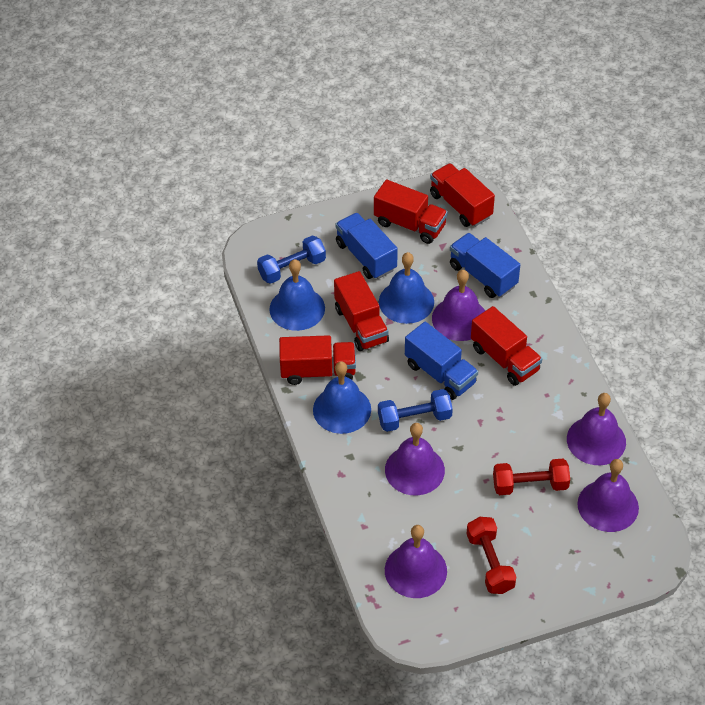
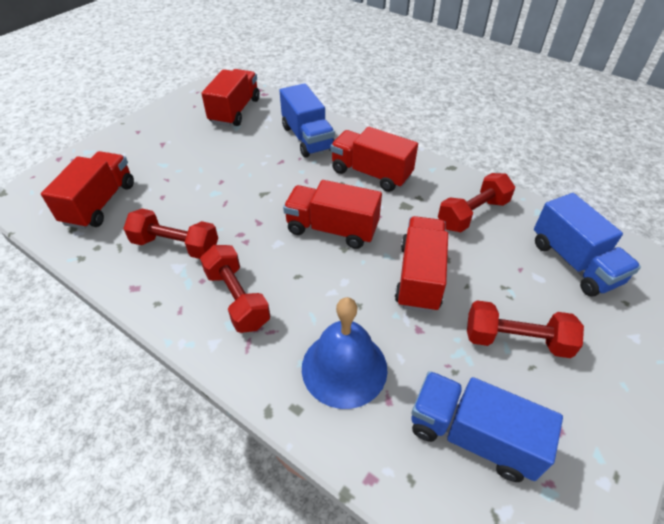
blue bell: [269,259,325,331] [313,361,371,434] [379,252,434,324] = 3 -> [302,297,388,409] = 1
blue dumbbell: [257,235,326,284] [378,389,453,432] = 2 -> none = 0
purple bell: [385,423,445,495] [385,525,447,598] [432,270,485,341] [567,393,626,465] [577,459,639,532] = 5 -> none = 0
red dumbbell: [466,517,516,594] [493,459,570,495] = 2 -> [123,209,218,259] [200,245,270,333] [438,173,515,232] [467,300,584,358] = 4

